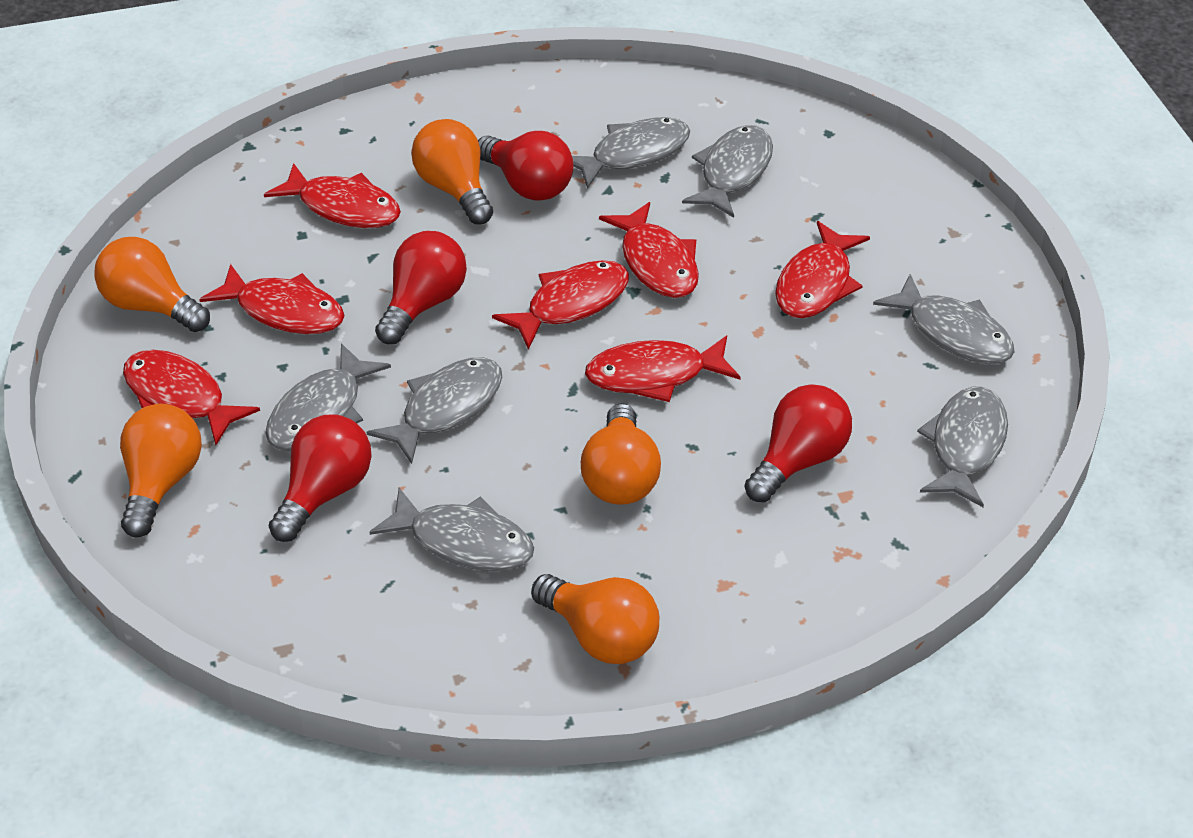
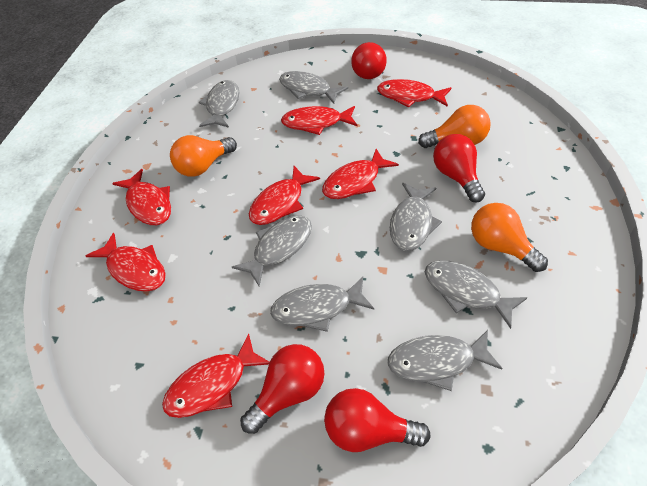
orange light bulb: [94,237,210,332] [120,404,202,538] [411,119,493,225] [531,574,659,664] [581,403,661,505] = 5 -> [170,135,237,177] [418,105,491,148] [471,203,548,272] = 3

